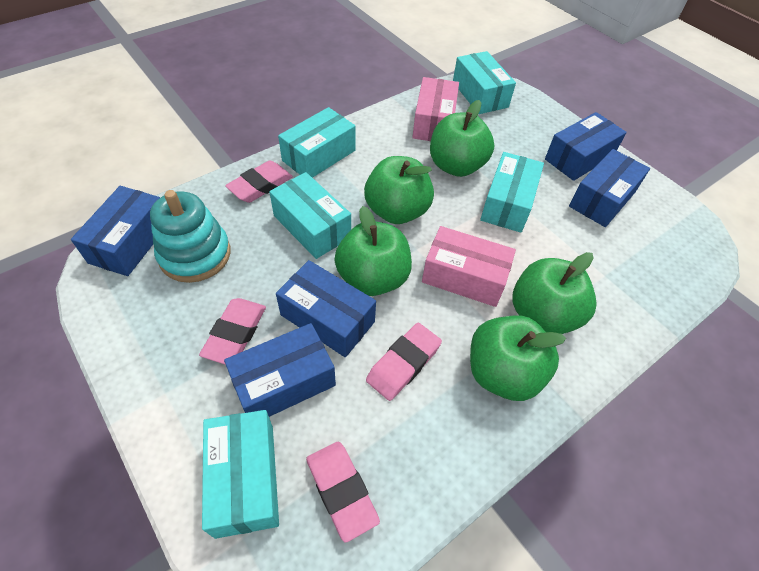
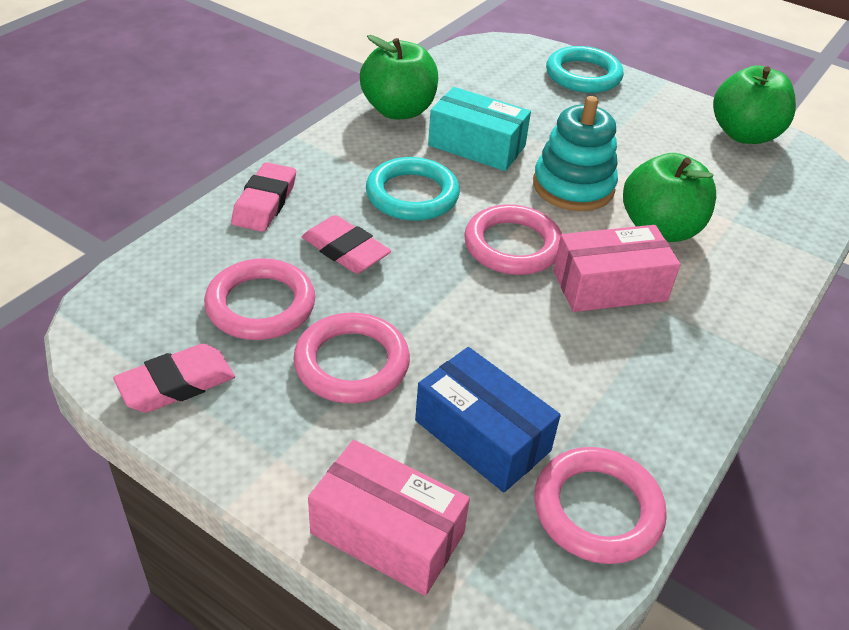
blue box: [71,186,160,276] [224,323,336,417] [276,260,376,357] [545,112,627,181] [569,149,650,227] = 5 -> [415,347,561,492] = 1
green apple: [334,206,412,296] [364,156,434,224] [430,100,494,177] [470,315,566,401] [513,252,596,334] = 5 -> [360,35,438,119] [623,153,716,242] [713,65,796,144] = 3
pink eraser: [199,298,266,365] [225,160,293,203] [306,442,380,543] [366,323,442,401] = 4 -> [113,344,235,413] [231,162,296,232] [302,215,391,274] = 3
pink ring: none = 0 -> [204,258,315,340] [293,313,410,403] [464,204,562,275] [534,447,667,564] = 4
turquoise box: [202,410,279,539] [269,172,351,259] [278,107,355,178] [453,51,516,114] [480,152,544,233] = 5 -> [428,87,531,171] = 1
turquoise ring: none = 0 -> [366,157,460,221] [546,46,624,93] = 2

